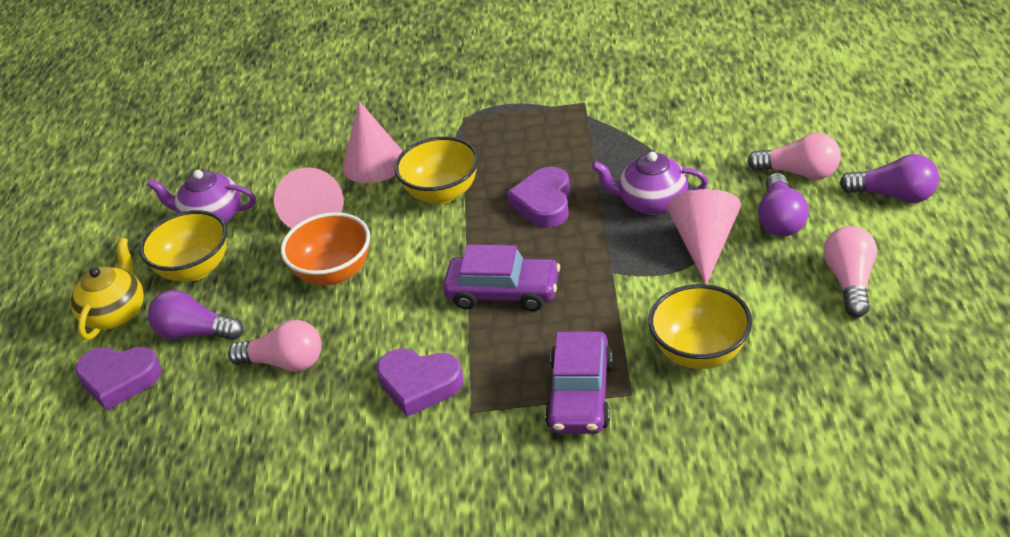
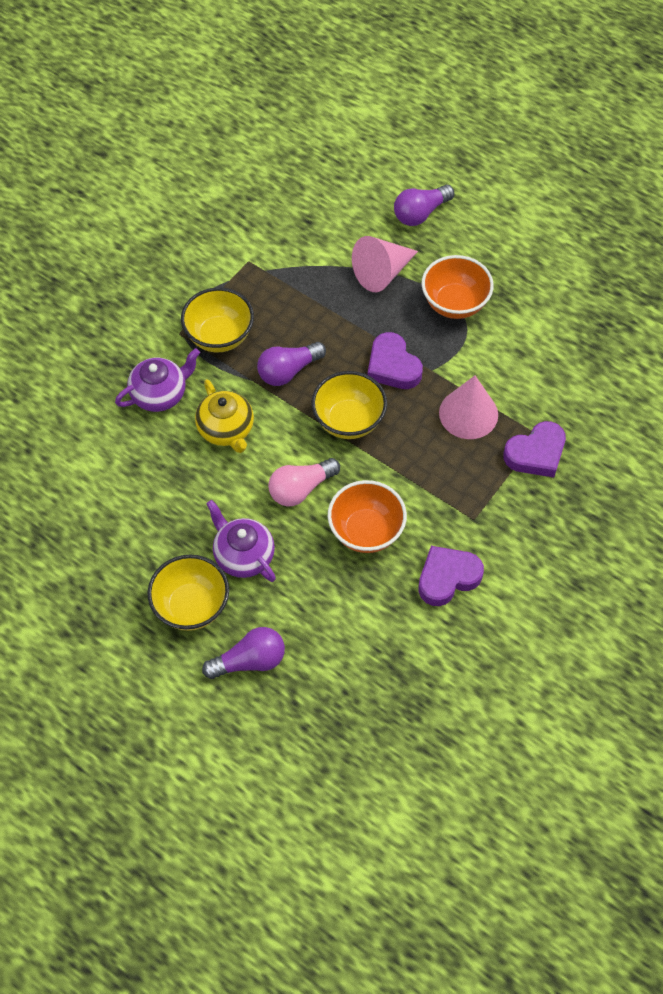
orange bowl: [281,212,370,285] = 1 -> [328,480,407,553] [422,255,494,319] = 2
pink cone: [274,168,343,229] [342,101,403,183] [667,189,741,284] = 3 -> [352,236,418,292] [439,376,498,439] = 2
pink light bulb: [228,320,322,372] [747,133,841,180] [824,226,877,317] = 3 -> [268,458,340,507] = 1
purple car: [443,245,560,311] [545,331,613,434] = 2 -> none = 0

